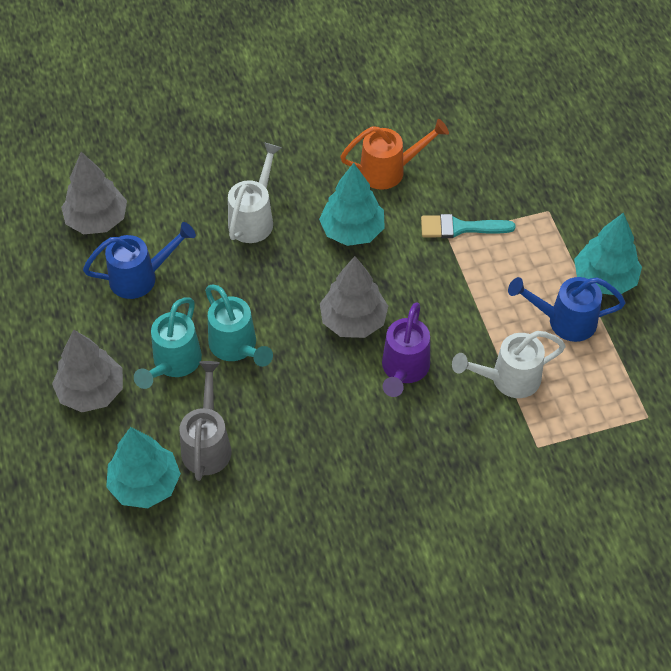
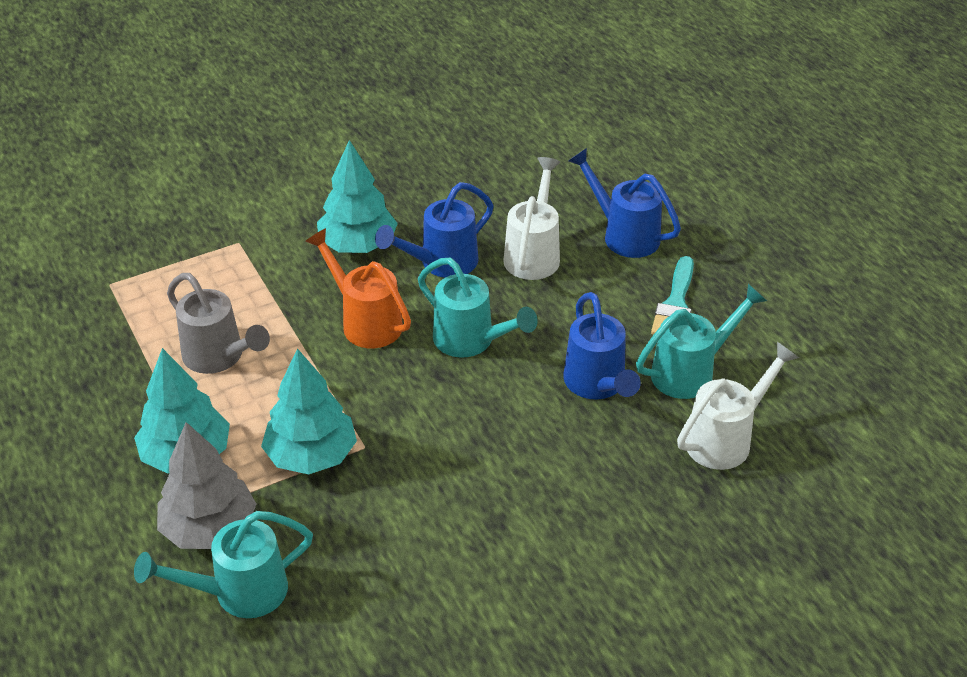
blue watering can: [83,222,196,299] [508,277,626,342] = 2 -> [375,182,494,278] [563,292,641,399] [569,148,681,258] = 3
grey tree: [52,329,123,412] [61,152,127,234] [320,256,388,338] = 3 -> [157,422,256,549] = 1
purple watering can: [382,302,430,397] = 1 -> none = 0
turquoise watering can: [134,297,202,389] [205,284,273,367] = 2 -> [134,511,313,618] [418,258,538,358] [636,284,767,399] = 3

